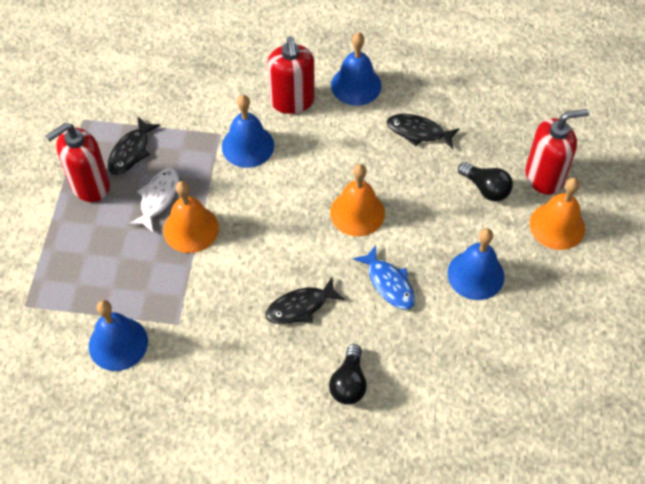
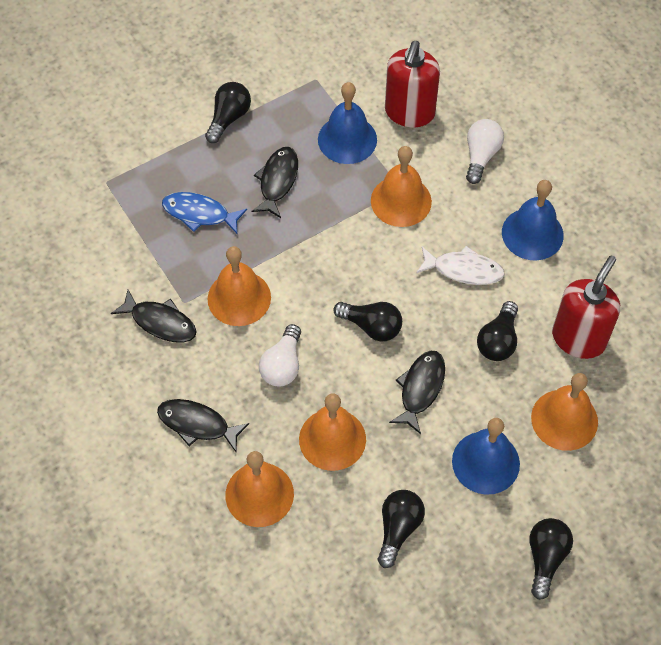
black fish: [108,117,161,175] [265,277,345,324] [387,114,460,149] = 3 -> [111,290,197,342] [157,399,249,452] [251,147,298,218] [389,351,445,434] = 4
black light bulb: [329,344,367,405] [458,162,513,202] = 2 -> [205,82,251,143] [333,302,402,341] [378,490,425,568] [477,301,518,361] [529,518,573,600] = 5
blue bell: [89,300,148,371] [222,95,274,168] [331,32,382,106] [447,228,505,300] = 4 -> [318,82,377,164] [452,418,520,495] [502,180,564,261] = 3
orange bell: [163,181,219,253] [330,164,385,236] [530,178,585,250] = 3 -> [208,246,271,326] [225,451,294,527] [299,393,366,471] [371,146,432,227] [531,373,598,451] = 5
red soap dispenser: [46,123,110,202] [268,36,315,114] [525,109,589,195] = 3 -> [385,41,440,127] [552,256,620,359] = 2
white light bulb: none = 0 -> [259,324,301,387] [466,119,504,184] = 2

